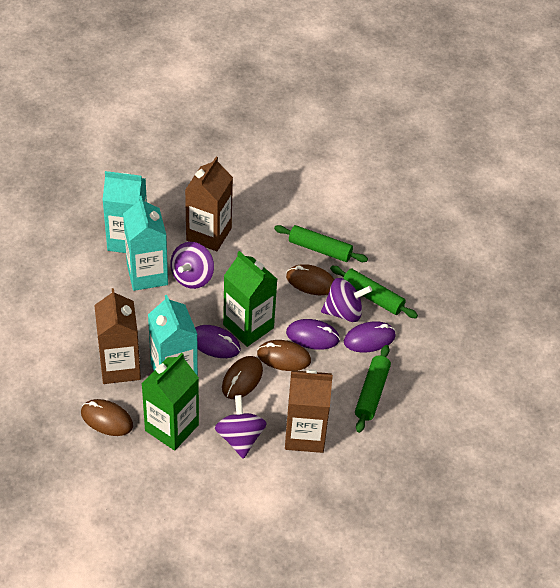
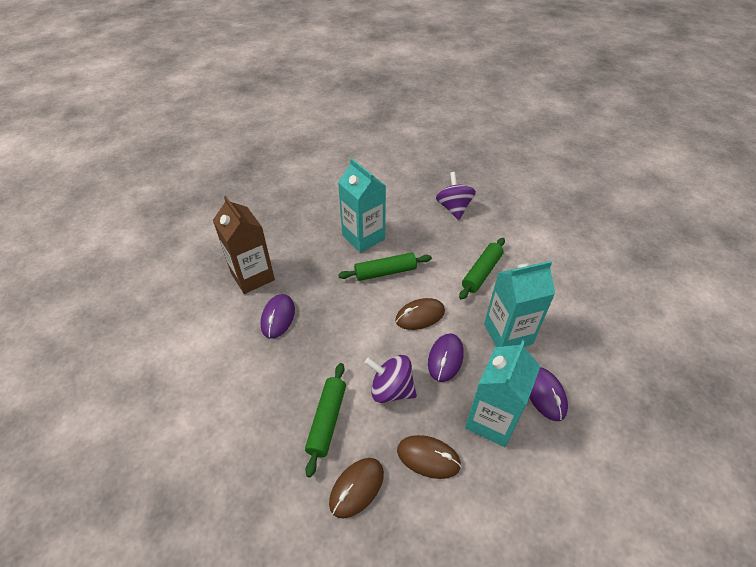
brown carton: [94,288,141,384] [185,157,233,251] [285,369,333,453] = 3 -> [213,196,275,294] = 1
brown mouse: [81,399,133,436] [222,356,263,399] [257,340,311,371] [286,264,335,295] = 4 -> [329,458,384,518] [395,298,445,330] [397,435,461,479] = 3
green carton: [142,353,199,450] [223,251,277,347] = 2 -> none = 0
purple spinning top: [170,242,214,289] [215,395,267,459] [321,278,372,322] = 3 -> [365,355,417,403] [436,172,476,220] = 2

